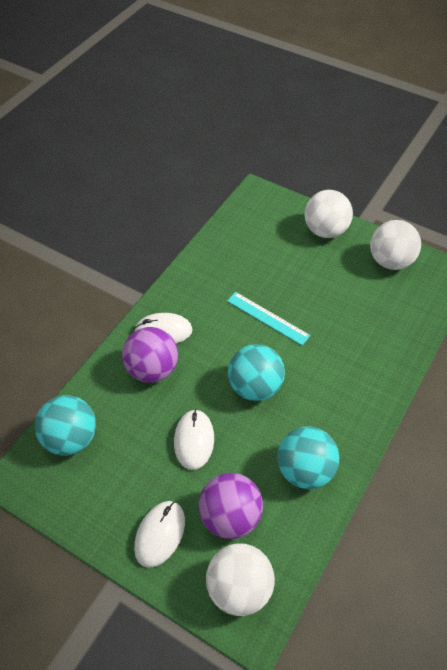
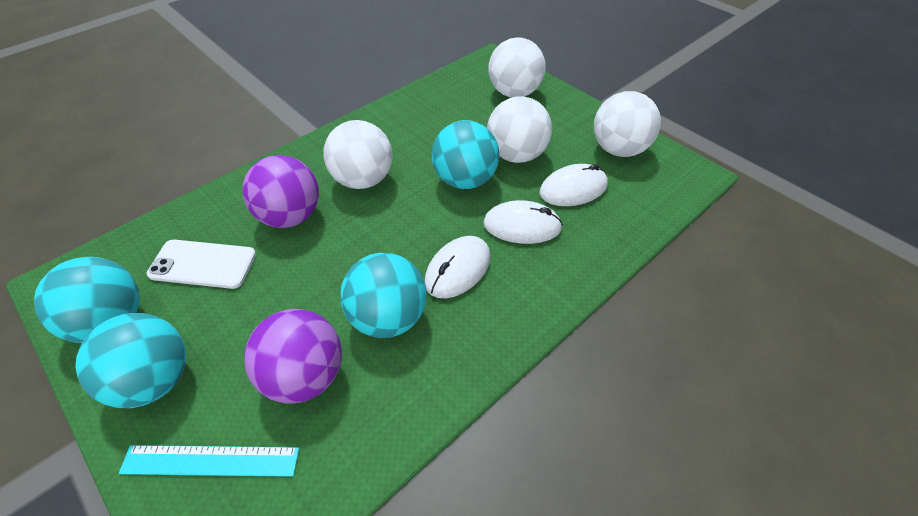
turquoise ball: [35,395,96,456] [228,344,285,401] [277,426,339,489] = 3 -> [34,257,140,343] [75,313,186,408] [340,253,427,338] [432,120,499,189] = 4
white ball: [206,543,275,616] [304,190,353,238] [370,220,421,270] = 3 -> [323,120,393,189] [487,96,552,163] [488,37,545,97] [594,91,661,157] = 4
white phone: none = 0 -> [147,240,256,289] = 1

